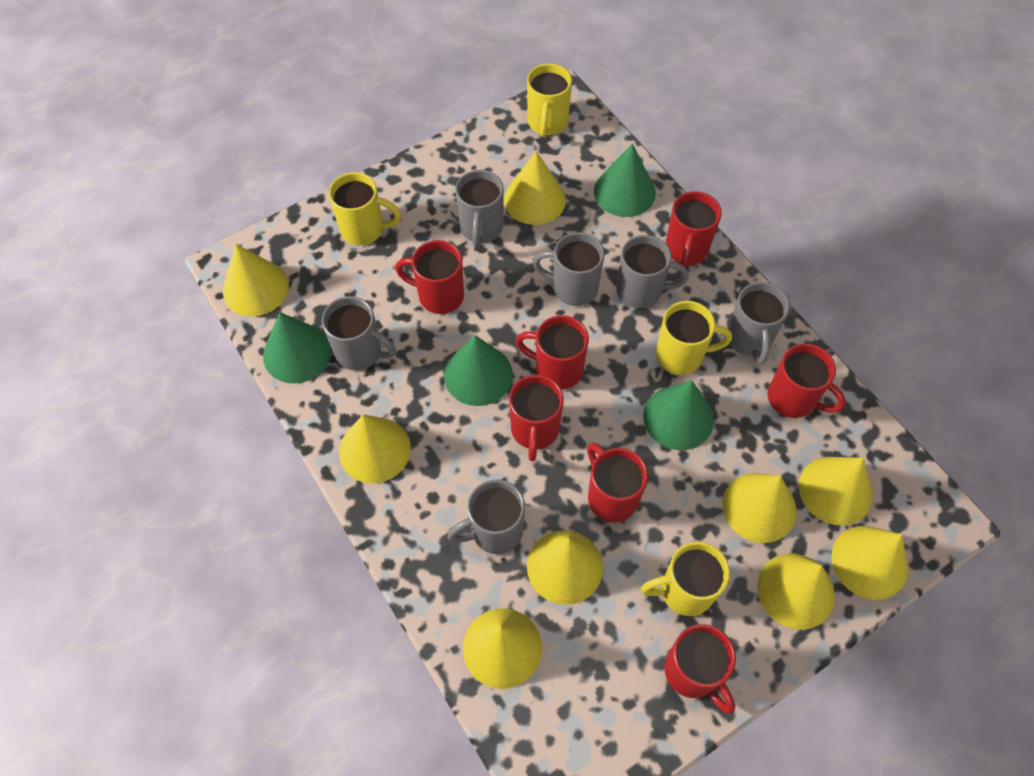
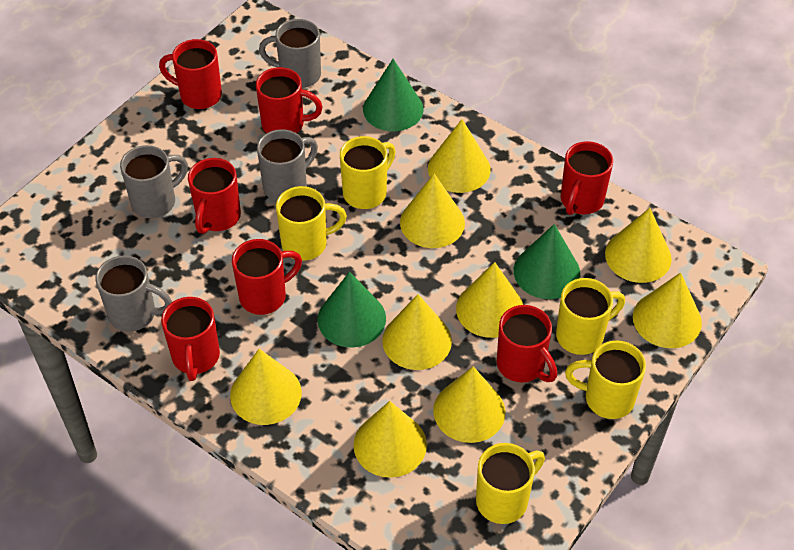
green cone: [263,312,331,383] [444,335,513,406] [594,143,656,217] [643,381,714,450] = 4 -> [318,272,386,348] [363,59,423,131] [514,224,580,299] = 3
grey mug: [322,296,396,371] [447,480,525,554] [455,170,504,248] [533,232,605,306] [617,235,689,309] [727,282,790,365] = 6 -> [95,255,172,332] [120,145,188,218] [257,129,318,201] [259,19,321,88] = 4
yellow mug: [329,172,401,245] [527,63,572,137] [641,542,730,616] [656,301,732,375] = 4 -> [276,186,347,261] [340,136,396,209] [476,443,545,524] [556,278,625,355] [565,340,646,419] = 5

